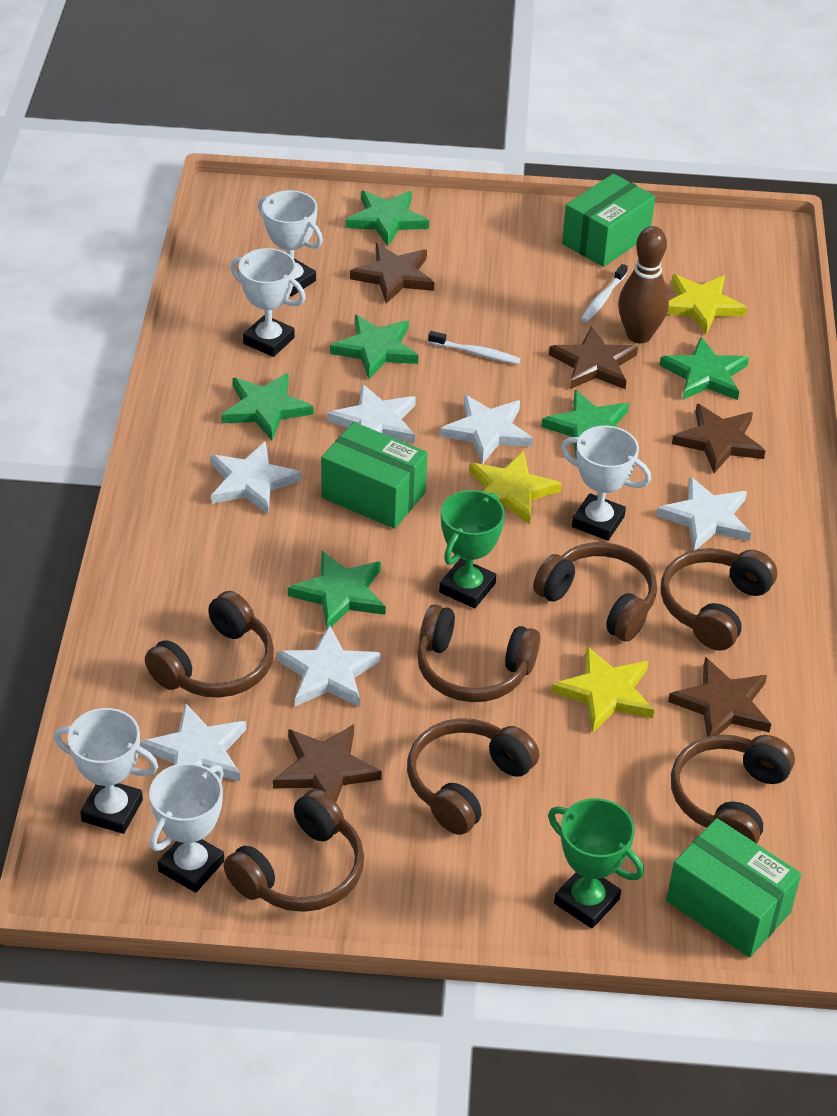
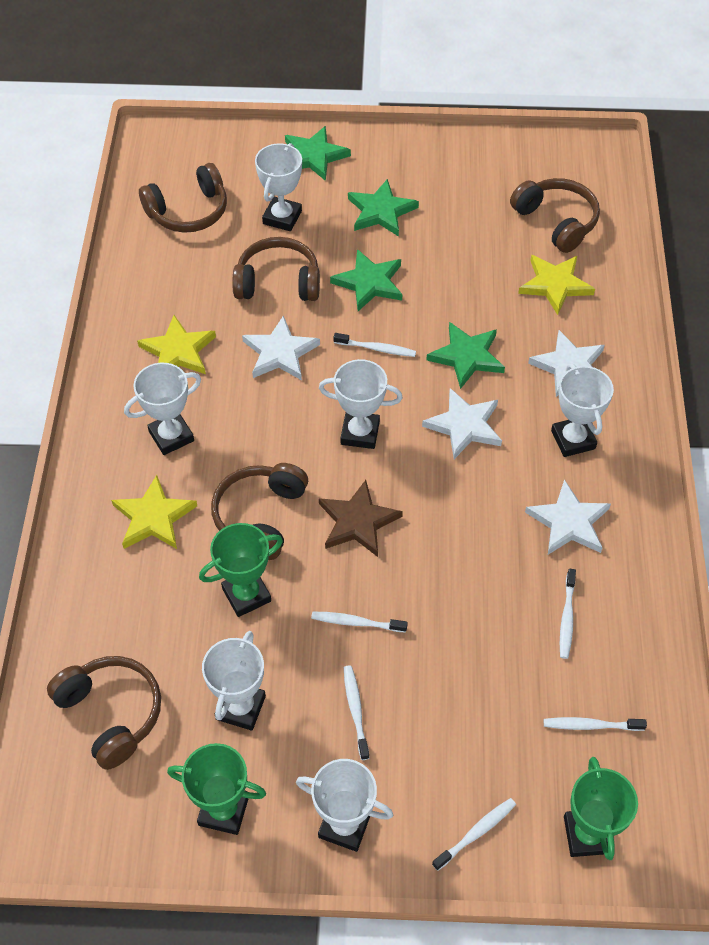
brown bowling pin: [618,226,669,343] = 1 -> none = 0
brown headphones: [145,591,274,698] [224,789,364,912] [407,718,539,835] [417,604,540,702] [533,542,657,642] [661,548,777,651] [671,735,795,844] = 7 -> [47,656,161,770] [139,163,227,233] [211,463,308,560] [232,237,320,301] [510,178,600,253] = 5
brown star: [273,724,382,802] [350,243,435,304] [549,327,638,389] [668,657,771,736] [672,404,766,473] = 5 -> [319,480,403,557] = 1
green box: [321,422,428,529] [562,174,655,267] [666,818,801,958] = 3 -> none = 0
green star: [221,373,313,441] [288,551,386,628] [330,315,418,379] [346,191,429,246] [542,390,629,459] [659,337,749,400] = 6 -> [285,126,351,181] [330,249,402,311] [348,179,419,237] [426,322,505,389] = 4
green trophy: [439,490,505,608] [548,798,644,929] = 2 -> [167,743,266,835] [199,523,283,617] [564,757,638,860] = 3
white star: [140,703,246,781] [210,441,302,515] [277,625,381,707] [327,384,416,443] [440,395,533,464] [656,477,751,550] = 6 -> [242,315,320,380] [422,388,502,459] [525,479,611,555] [528,330,605,397] = 4
white toothbrush: [428,331,521,364] [581,264,628,322] = 2 -> [311,612,408,633] [333,333,416,357] [344,665,369,760] [432,798,516,871] [544,717,647,731] [560,569,576,659] = 6
white trophy: [54,708,158,834] [149,763,224,893] [230,248,305,357] [258,190,323,297] [561,426,651,541] = 5 -> [124,363,201,455] [202,631,266,731] [255,143,302,231] [296,759,393,852] [319,359,403,449] [551,364,614,457] = 6

